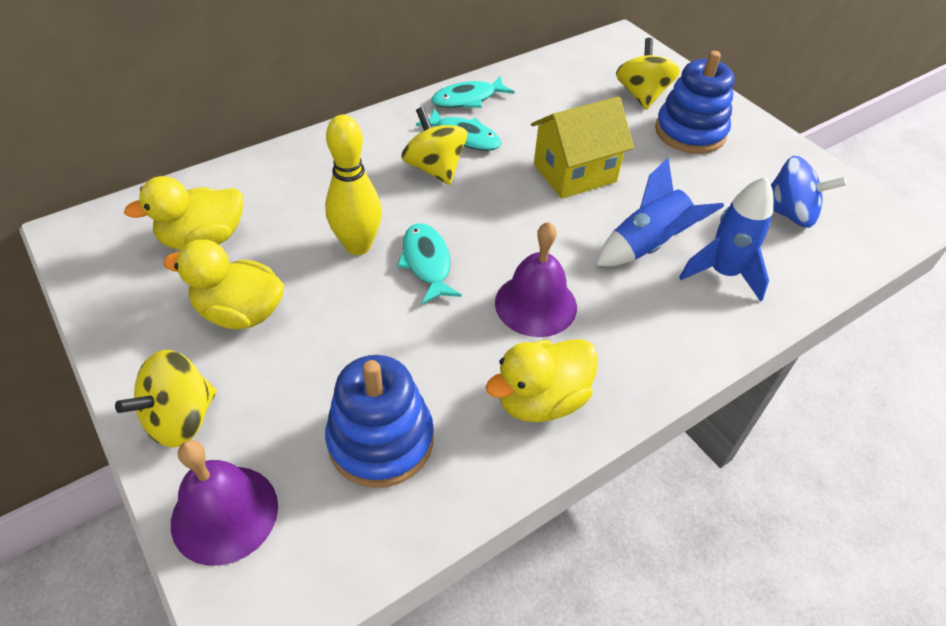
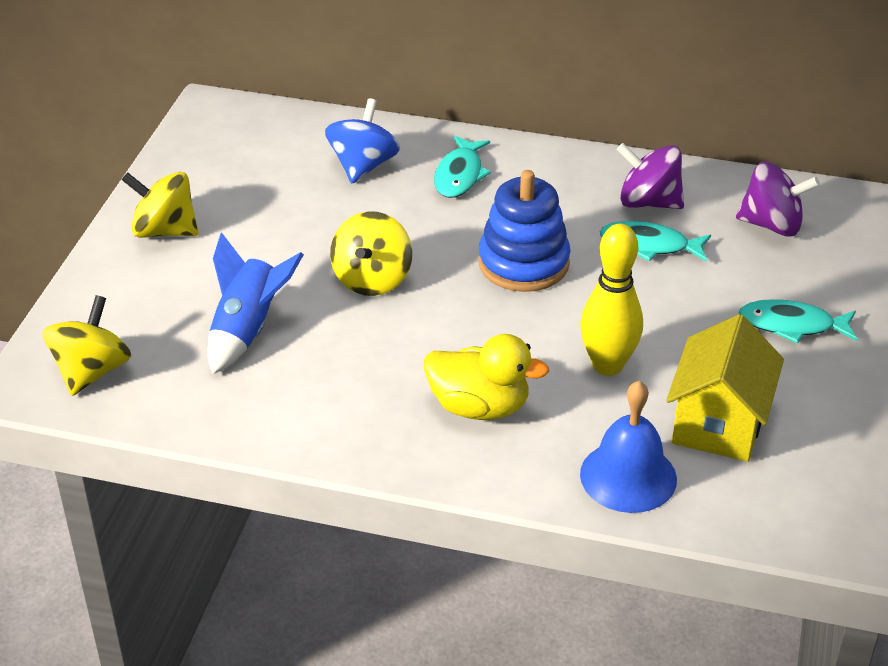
blue bell: none = 0 -> [580,380,677,513] = 1
blue rocket: [596,158,724,267] [679,177,773,302] = 2 -> [207,232,304,374] = 1
blue stacking toy: [325,355,434,488] [655,51,735,154] = 2 -> [478,170,570,292] = 1
purple bell: [171,440,278,566] [495,222,577,337] = 2 -> none = 0
purple spinning top: none = 0 -> [616,143,684,209] [736,162,820,237] = 2
yellow duck: [124,176,243,250] [163,239,284,329] [486,339,598,422] = 3 -> [424,334,550,420] = 1

